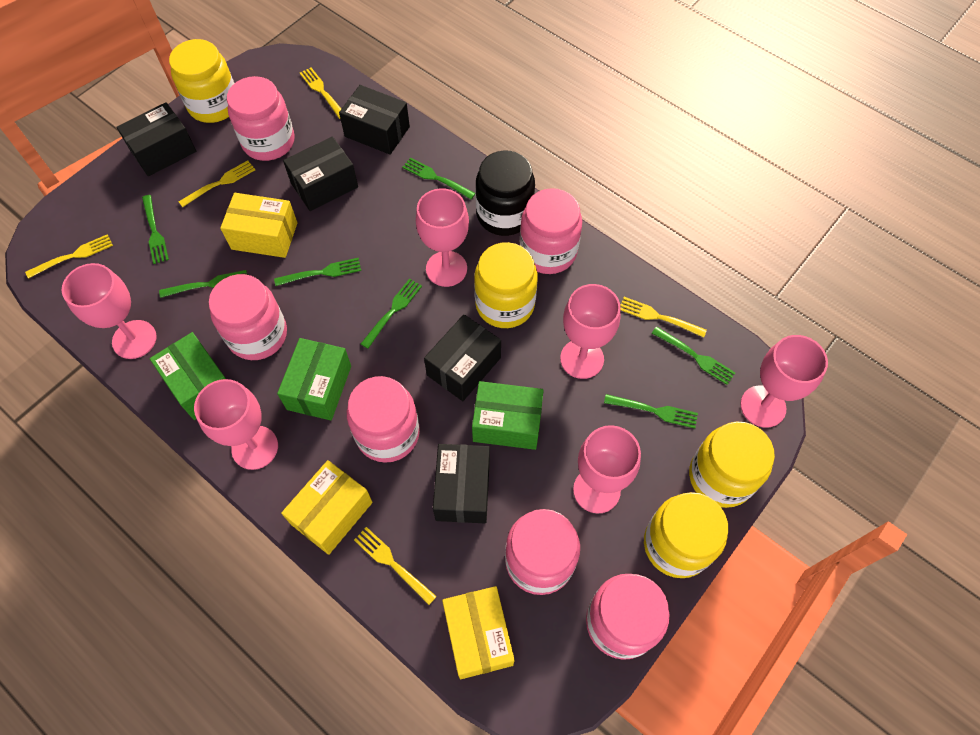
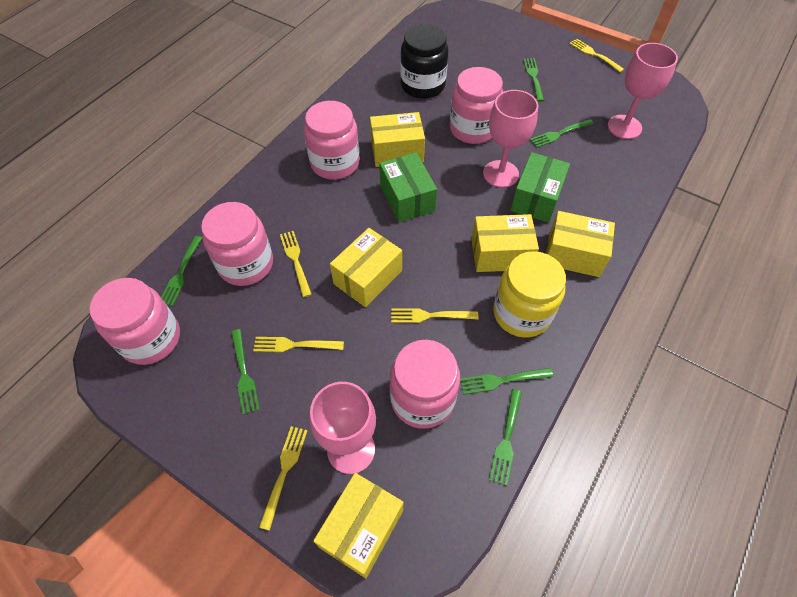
black box: [116,102,197,176] [283,137,358,211] [339,85,410,155] [424,314,501,401] [433,444,490,523] = 5 -> none = 0
green box: [150,332,226,420] [277,338,351,420] [472,381,544,450] = 3 -> [379,153,437,223] [511,152,570,223] = 2
green fork: [142,195,169,264] [159,270,247,298] [274,258,361,286] [361,278,422,349] [402,157,476,199] [604,394,698,428] [652,326,736,385] = 7 -> [161,236,202,306] [231,329,260,415] [460,368,553,395] [489,389,522,486] [523,58,544,102] [530,119,594,148] = 6
pink goblet: [61,263,157,359] [194,379,278,470] [416,188,469,287] [560,284,621,379] [573,425,641,514] [740,335,828,428] = 6 -> [310,382,376,474] [483,90,538,188] [608,43,678,139] = 3
pink jar: [209,274,287,360] [227,76,295,161] [347,376,420,463] [505,509,580,595] [520,188,582,274] [586,574,669,660] = 6 -> [89,278,180,365] [201,202,273,286] [304,101,360,180] [390,340,460,429] [450,67,503,144] = 5
yellow box: [220,193,298,258] [281,460,373,555] [442,586,515,679] = 3 -> [313,473,403,578] [330,228,402,307] [370,112,425,167] [471,214,539,272] [546,211,615,277] = 5
yellow jar: [169,39,235,123] [474,242,538,328] [644,492,728,578] [689,422,775,508] = 4 -> [493,251,566,338] = 1

